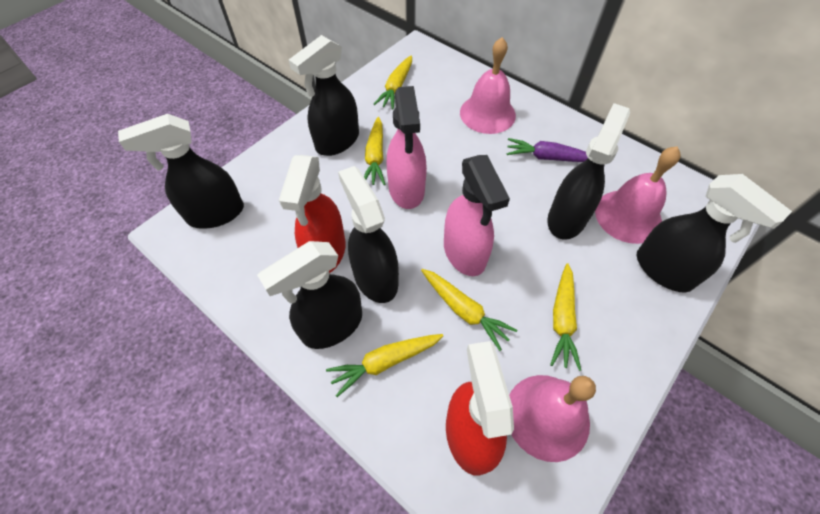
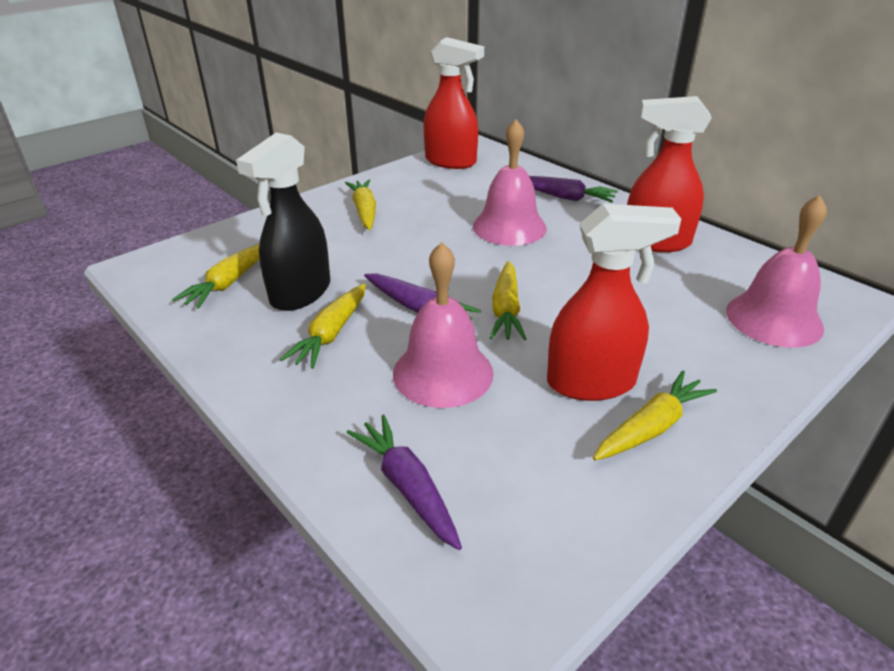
black spray bottle: [118,114,244,228] [257,241,362,349] [289,35,359,156] [338,166,399,303] [547,103,630,239] [637,174,792,292] = 6 -> [236,132,330,311] = 1
pink spray bottle: [387,86,427,209] [444,155,510,276] = 2 -> none = 0
purple carrot: [507,138,588,162] = 1 -> [347,415,462,550] [364,273,481,320] [529,176,618,203] = 3
red spray bottle: [279,155,346,273] [446,341,514,476] = 2 -> [424,37,484,169] [547,204,681,401] [627,96,712,252] = 3

